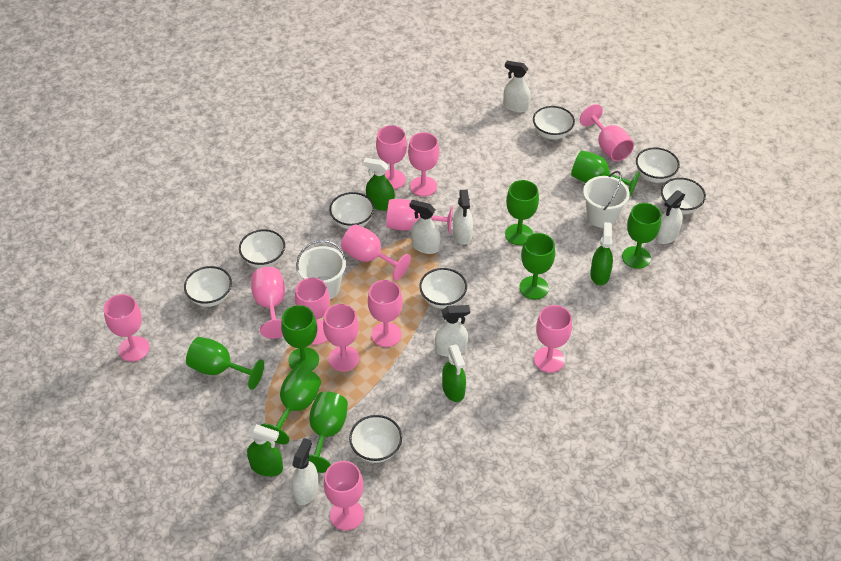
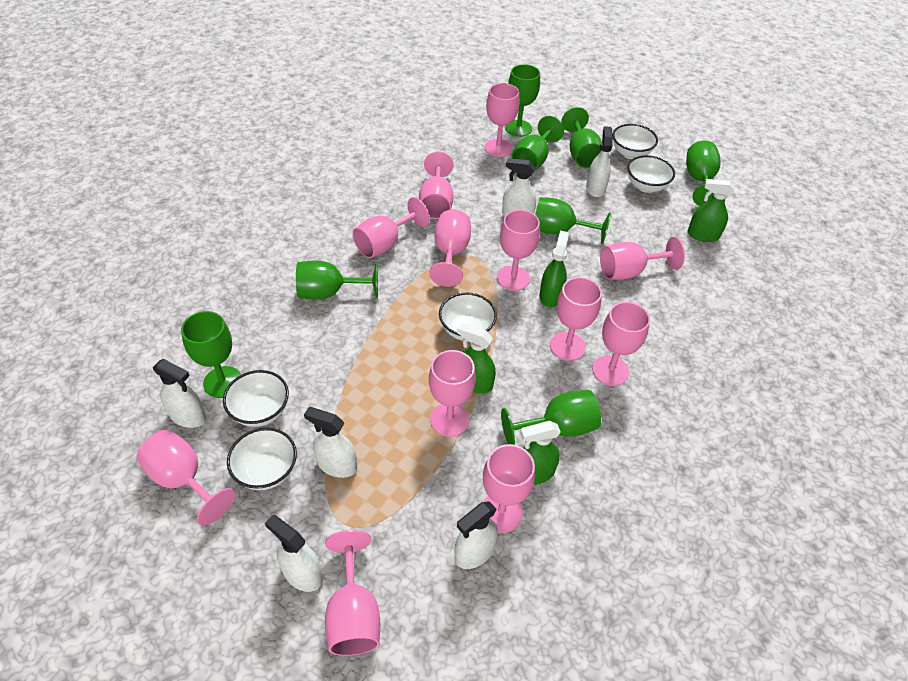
white bowl: [184,266,232,307] [239,229,285,268] [329,192,374,229] [349,415,402,463] [419,268,467,309] [533,106,575,139] [636,147,680,183] [661,178,706,214] = 8 -> [223,370,289,427] [227,428,297,490] [439,292,497,341] [612,124,658,159] [627,155,675,193] = 5
white bucket: [296,240,346,300] [583,171,630,228] = 2 -> none = 0

